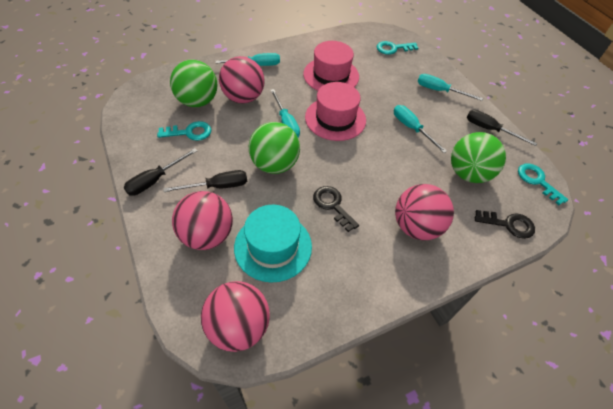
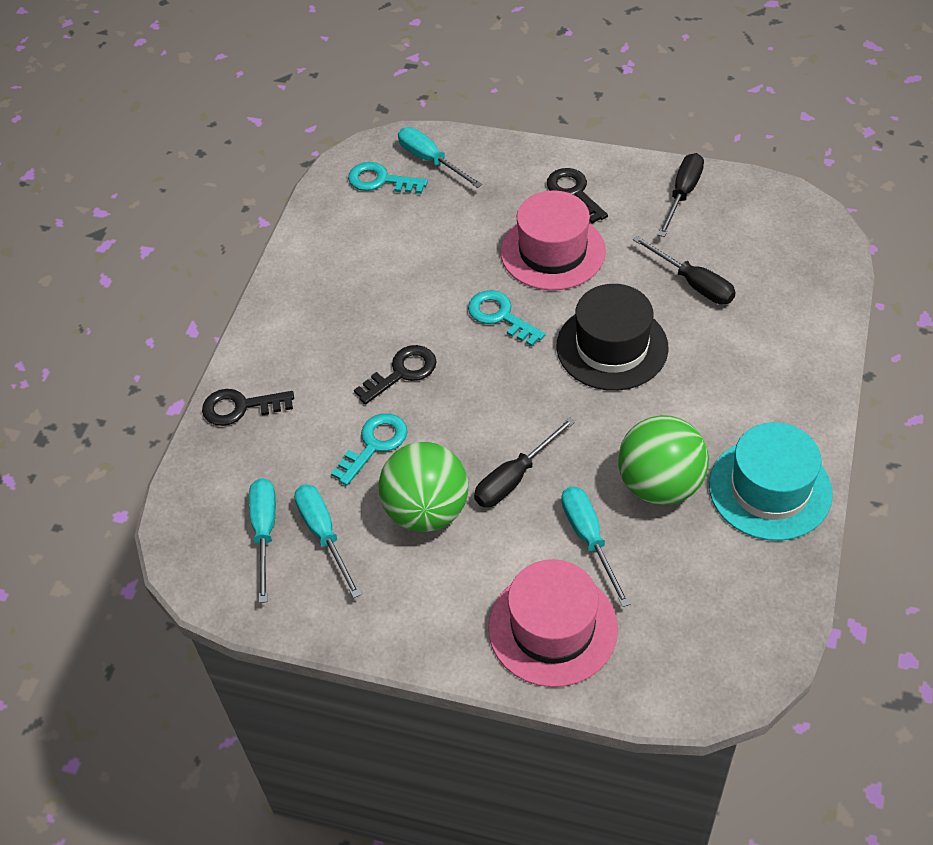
black hat: none = 0 -> [556,284,668,391] = 1
black key: [313,186,359,232] [475,210,535,239] = 2 -> [202,389,294,426] [354,345,437,405] [547,168,608,224] = 3
green ball: [170,60,218,107] [249,122,300,174] [451,132,506,183] = 3 -> [378,442,468,532] [618,415,709,505] = 2
pink ball: [172,191,233,250] [201,281,270,352] [219,56,265,103] [395,184,454,240] = 4 -> none = 0

